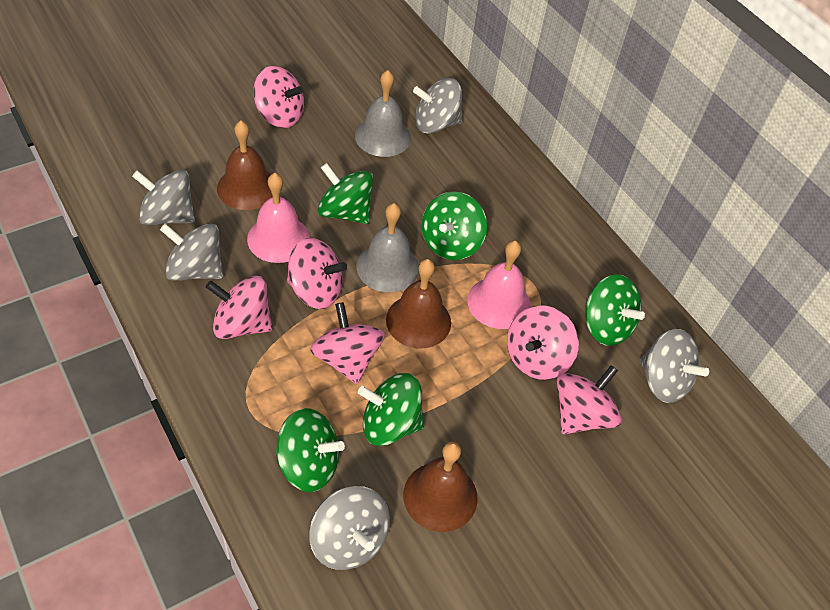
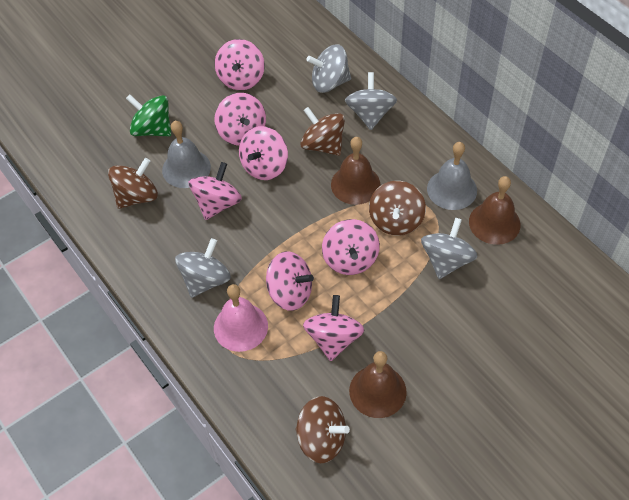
brown spinning top: none = 0 -> [108,158,158,209] [296,396,350,463] [300,107,345,156] [369,181,426,235] = 4
green spinning top: [275,408,345,492] [318,163,373,224] [358,373,424,446] [422,191,487,260] [585,274,645,346] = 5 -> [126,95,171,136] = 1
grey spinning top: [132,170,195,225] [160,224,223,281] [309,486,390,570] [413,78,462,134] [640,329,709,403] = 5 -> [175,238,231,298] [306,44,351,93] [345,72,397,130] [421,218,477,279] = 4
pink bell: [247,173,310,263] [467,241,531,329] = 2 -> [214,284,268,352] = 1
pink spinning top: [206,276,272,339] [253,66,304,128] [287,238,347,309] [310,302,385,384] [507,305,579,380] [557,365,622,434] = 6 -> [189,162,242,220] [215,39,265,90] [215,93,266,146] [239,126,288,180] [266,251,314,311] [303,295,364,361] [322,219,380,275] = 7

